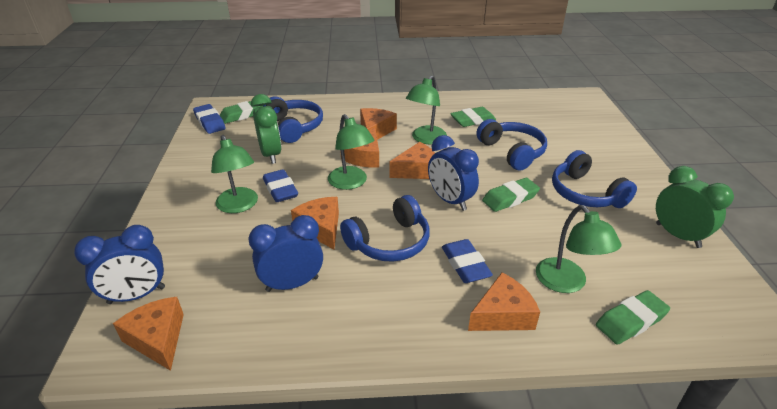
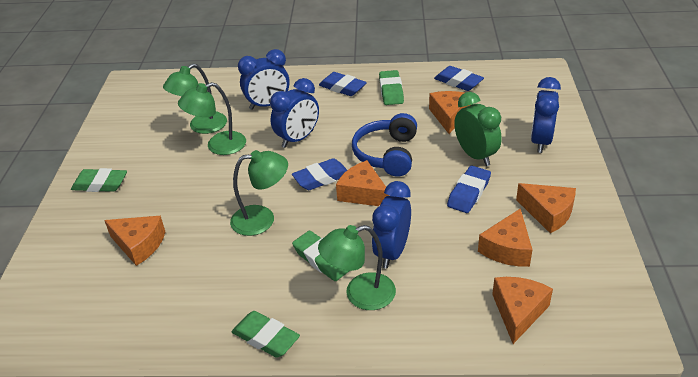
blue clock: [74,225,165,304] [249,215,323,292] [428,135,479,211] = 3 -> [238,49,290,110] [270,78,319,148] [372,181,411,269] [531,77,561,153] = 4
blue eraser: [193,104,226,134] [263,169,298,202] [442,239,493,283] = 3 -> [292,158,347,190] [319,72,367,96] [434,66,484,91] [447,166,491,213] = 4
blue headphones: [263,96,323,143] [340,195,430,262] [476,119,547,170] [552,150,637,208] = 4 -> [352,113,417,177] = 1
green clock: [251,94,282,164] [656,166,734,248] = 2 -> [454,92,502,166] = 1

